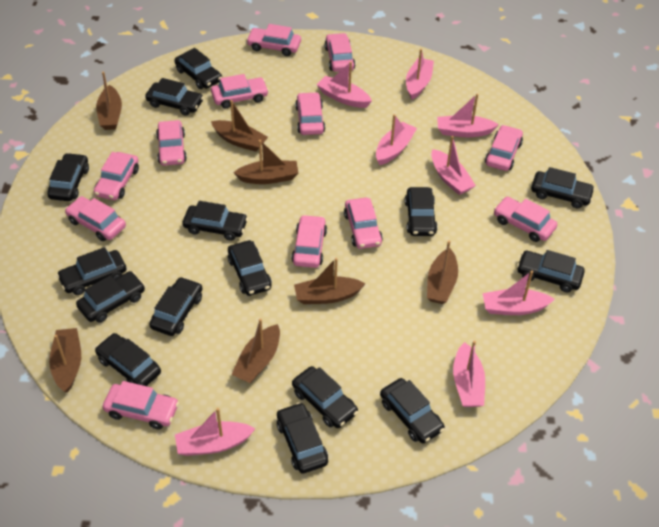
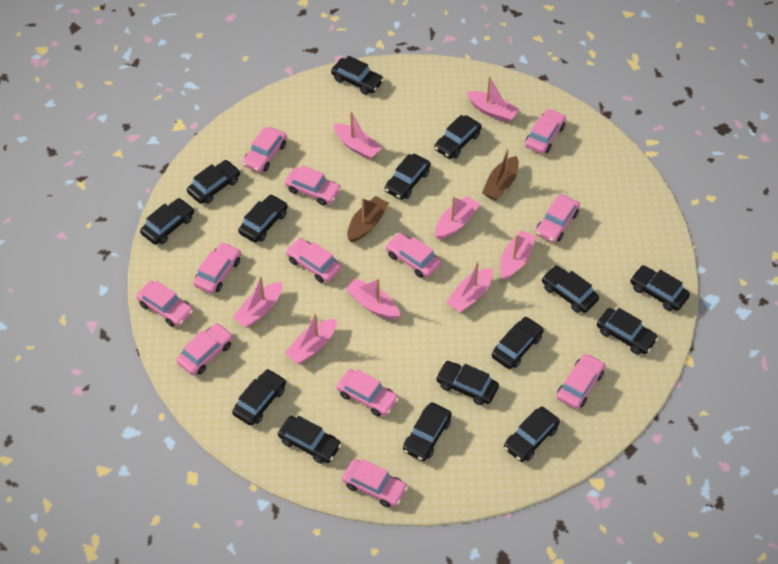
brown boat: [49,328,81,393] [96,71,122,130] [211,100,268,152] [231,318,280,384] [233,140,298,184] [294,258,366,304] [427,240,458,304] = 7 -> [347,196,389,242] [482,149,519,201] = 2

